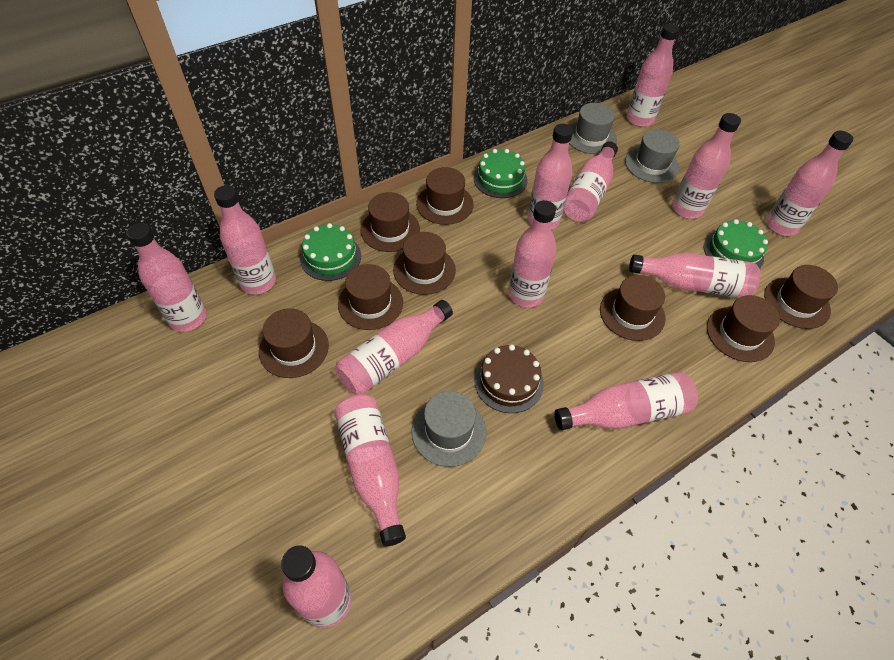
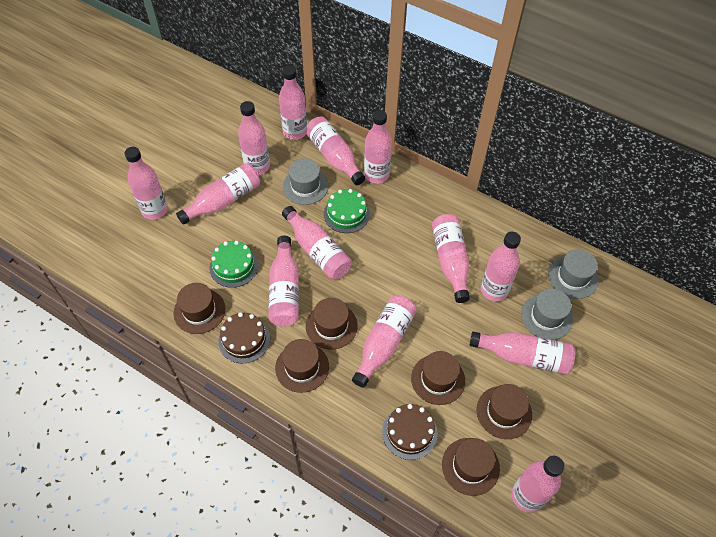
brown cake: [474,345,544,413] = 1 -> [218,313,270,363] [382,404,438,460] = 2
brown hat: [259,308,329,378] [338,264,403,330] [360,192,420,252] [393,232,456,295] [416,167,474,225] [600,275,665,341] [707,295,780,362] [764,265,838,329] = 8 -> [173,283,225,334] [275,339,329,393] [306,298,358,350] [411,351,465,405] [442,438,500,496] [477,384,532,439] = 6
green cake: [300,223,361,281] [473,149,527,198] [704,219,768,269] = 3 -> [209,241,258,288] [324,189,370,233] = 2

